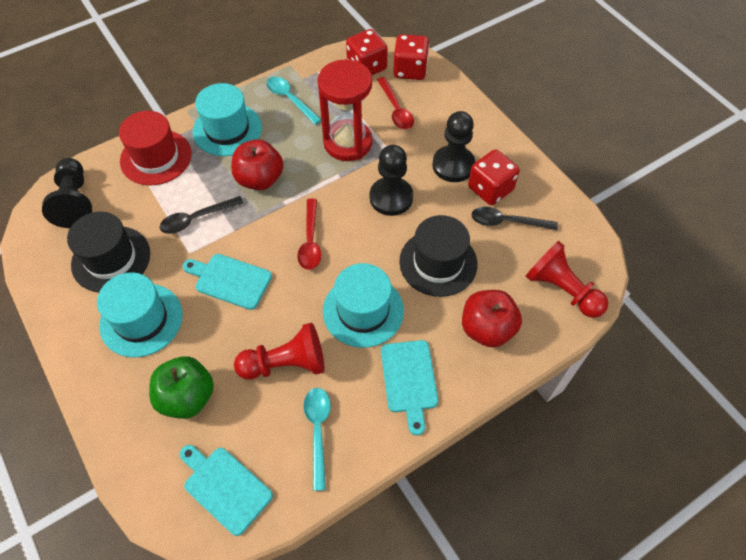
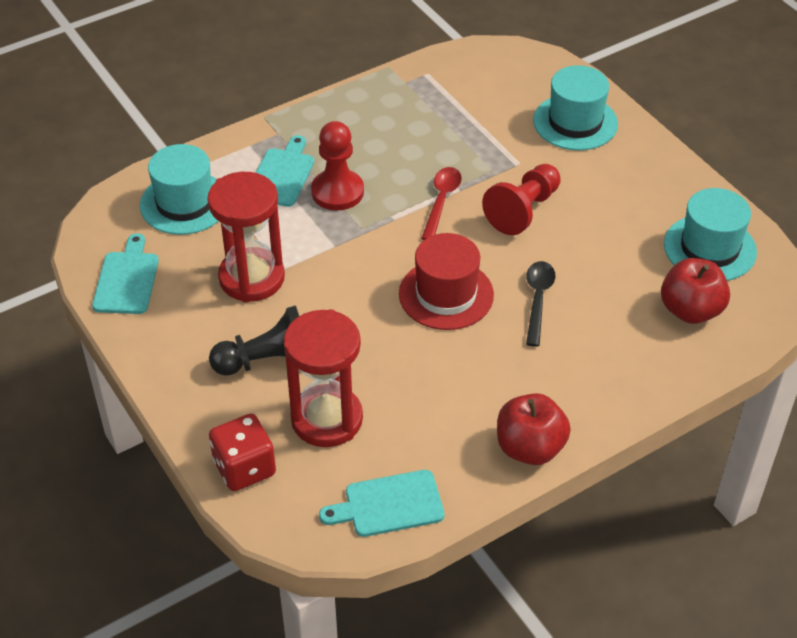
black hat: [67,212,150,292] [399,215,477,297] = 2 -> none = 0
black pawn: [42,158,92,228] [370,145,413,216] [432,111,476,182] = 3 -> [209,305,299,376] = 1
black spoon: [160,196,244,234] [472,207,558,230] = 2 -> [526,261,555,347] = 1
green apple: [149,356,214,419] = 1 -> none = 0
red dice: [346,29,388,75] [393,34,429,80] [468,149,520,205] = 3 -> [209,414,276,491] = 1
red hourglass: [318,59,372,161] = 1 -> [207,172,285,302] [284,309,363,447] = 2
red spoon: [297,198,321,270] [377,77,414,129] = 2 -> [421,167,462,240] = 1
turquoise spoon: [266,77,321,125] [303,388,331,491] = 2 -> none = 0

